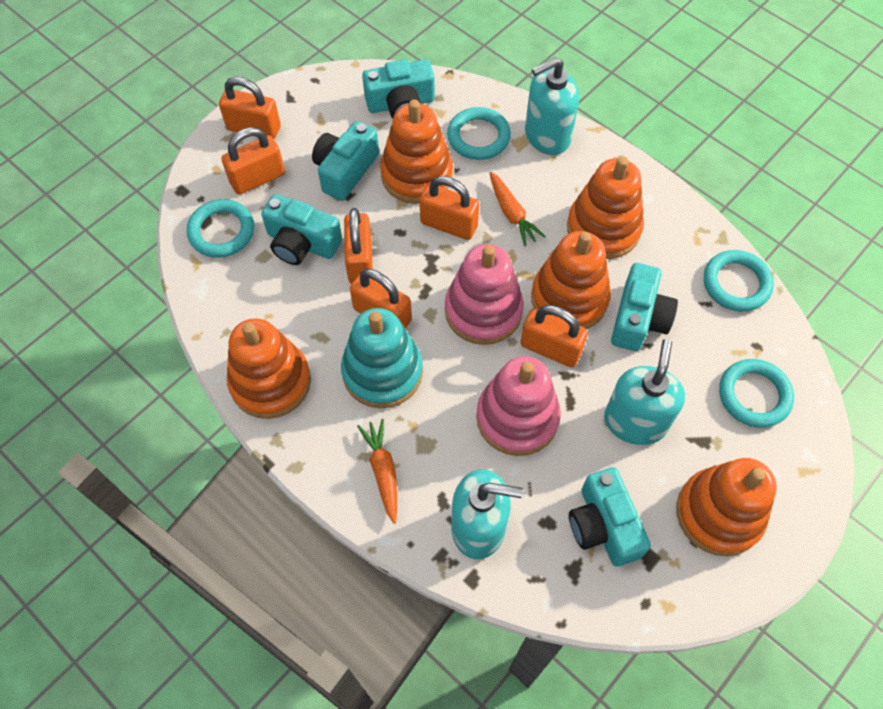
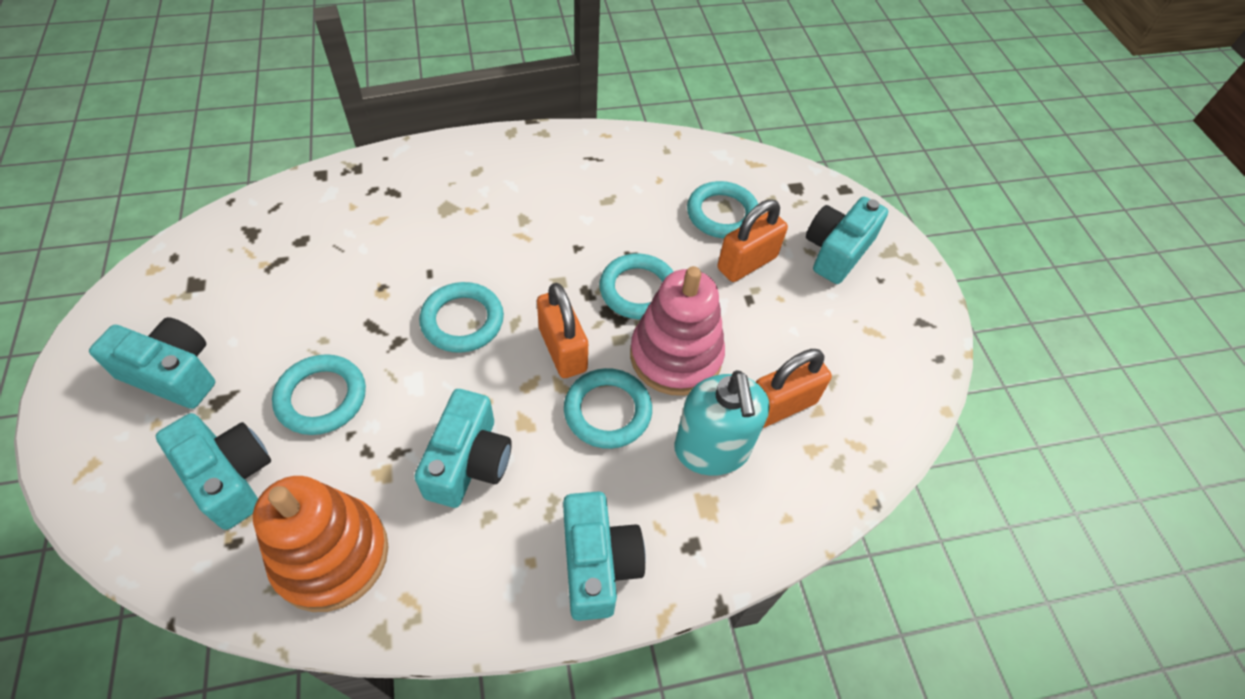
orange carrot: [357,419,397,524] [489,172,546,246] = 2 -> none = 0
orange padlock: [219,77,281,139] [221,127,285,195] [344,208,373,284] [350,269,412,329] [420,176,479,240] [521,305,588,367] = 6 -> [537,283,588,378] [717,199,788,282] [756,349,832,428] = 3
orange stacking toy: [227,318,311,419] [380,100,453,204] [531,231,611,329] [567,156,644,259] [676,458,777,556] = 5 -> [253,476,389,612] = 1
pink stacking toy: [445,244,524,345] [476,356,561,456] = 2 -> [630,266,725,396] = 1
turquoise ring: [187,199,254,258] [447,107,511,160] [704,250,774,312] [719,359,794,427] = 4 -> [272,354,366,435] [419,282,504,353] [564,368,652,449] [599,254,674,319] [687,181,758,238] = 5
turquoise soap dispenser: [451,469,523,559] [525,57,579,155] [604,339,685,445] = 3 -> [674,370,770,476] = 1
turquoise stacking toy: [341,308,423,408] = 1 -> none = 0

